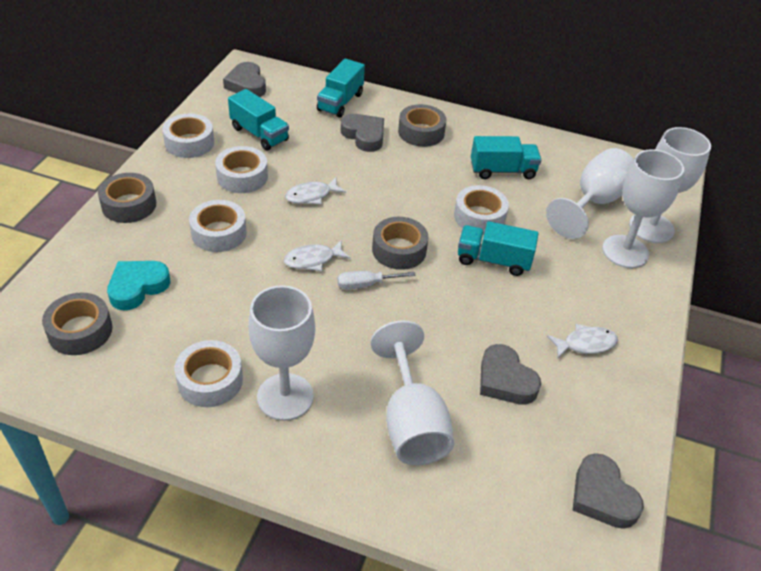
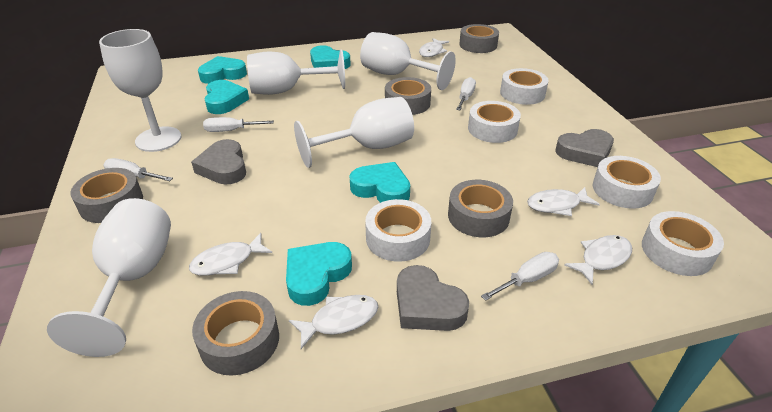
grey heart: [223,62,266,97] [341,114,384,152] [480,344,541,405] [573,453,644,529] = 4 -> [191,139,246,185] [397,265,469,331] [555,129,614,167] = 3
grey tape: [42,293,112,355] [98,173,156,223] [372,217,428,270] [398,104,447,147] = 4 -> [70,168,143,223] [192,291,279,376] [385,77,431,115] [448,180,513,237] [459,24,499,53] = 5
turquoise heart: [107,261,171,310] = 1 -> [198,56,247,84] [205,80,249,114] [286,242,352,306] [310,45,351,69] [349,162,410,203] = 5
turquoise truck: [228,89,289,151] [317,58,365,118] [458,221,539,276] [471,136,541,179] = 4 -> none = 0
white fish: [284,240,350,271] [285,178,346,205] [547,324,618,358] = 3 -> [189,233,272,276] [289,295,378,349] [419,38,449,57] [527,187,600,216] [564,235,632,285] = 5
white screwdriver: [337,271,416,290] = 1 -> [104,158,173,181] [203,117,274,132] [456,77,476,111] [481,252,559,301] = 4

